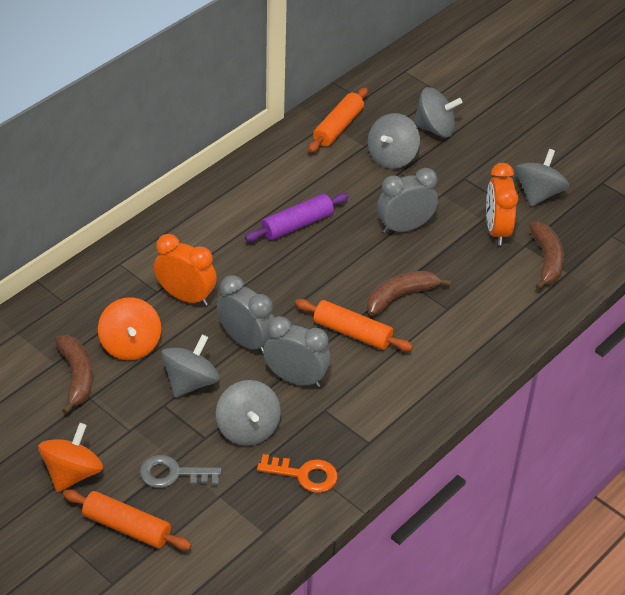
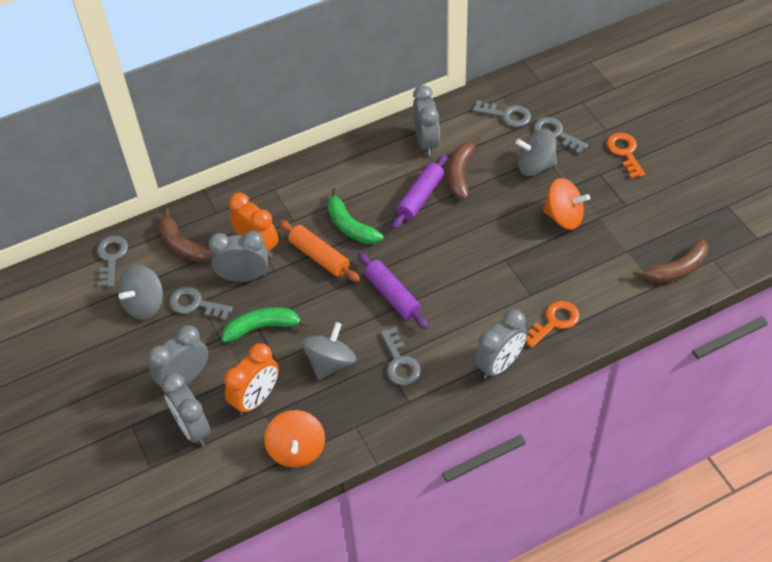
green banana: none = 0 -> [222,307,310,343] [328,188,383,244] = 2
grey clock: [217,275,274,354] [263,316,330,387] [377,168,438,233] = 3 -> [148,325,208,388] [161,373,211,446] [208,231,268,282] [413,85,440,156] [475,310,527,379] = 5
grey key: [140,455,221,488] = 1 -> [97,236,128,287] [169,287,233,321] [380,327,421,385] [473,100,531,127] [534,117,588,154] = 5
grey spinning top: [161,334,220,398] [216,380,281,446] [368,113,420,169] [414,87,462,137] [515,149,569,207] = 5 -> [118,265,163,320] [302,322,357,380] [516,129,557,176] = 3
orange key: [257,454,338,493] = 1 -> [526,301,579,348] [607,133,645,179] = 2
orange rolling pin: [63,489,192,550] [295,299,413,351] [308,87,368,153] = 3 -> [279,220,360,282] = 1
purple rolling pin: [245,193,349,241] = 1 -> [358,252,429,329] [392,154,448,230] = 2

